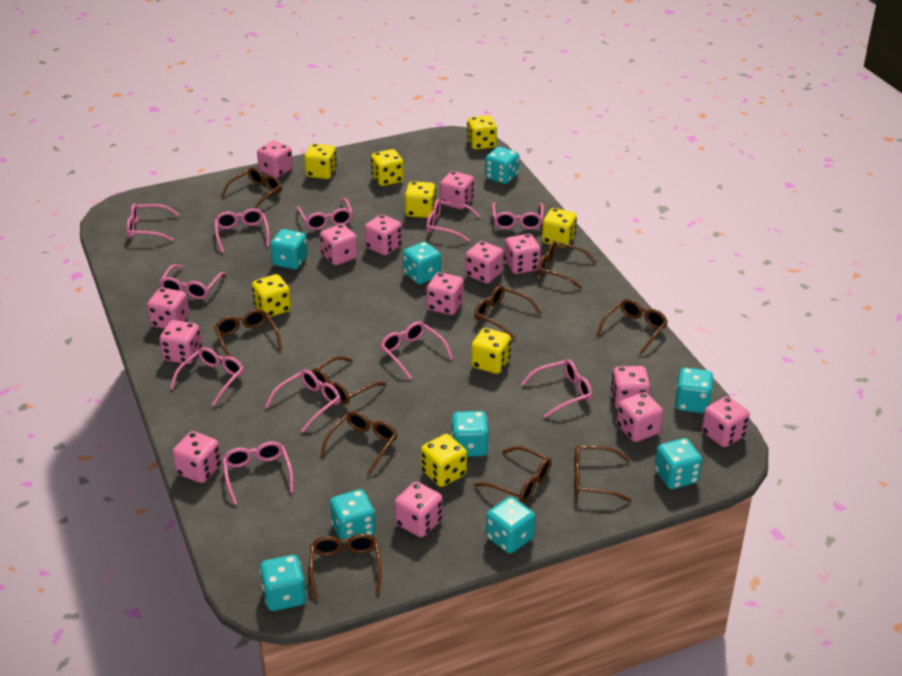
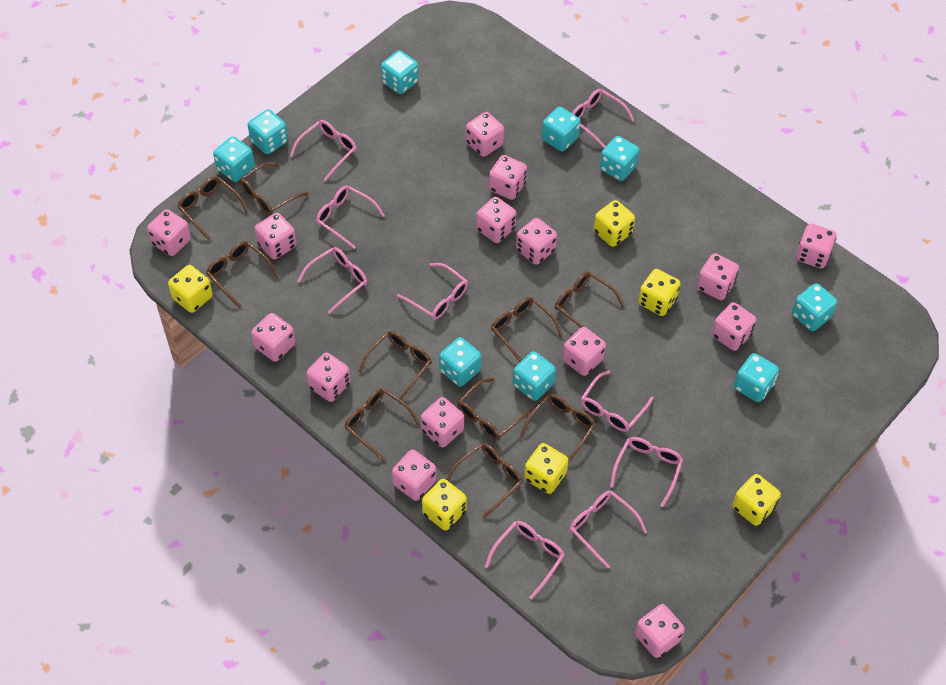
pink dice: [147,288,189,329] [160,320,202,364] [173,431,221,483] [257,141,293,178] [320,224,358,265] [364,214,402,255] [395,482,443,537] [427,272,464,315] [440,171,474,209] [465,241,503,283] [505,234,541,274] [611,366,650,409] [617,392,663,442] [702,396,750,447] = 14 -> [147,209,191,256] [251,313,295,362] [255,213,297,259] [306,352,351,402] [392,450,436,501] [421,397,464,447] [466,112,504,157] [476,197,516,243] [489,155,527,200] [516,218,557,265] [562,327,606,376] [635,604,685,658] [697,253,739,300] [712,302,756,351] [796,223,836,268] = 15
pink glasses: [127,203,180,241] [159,265,226,299] [170,347,244,406] [214,208,269,253] [222,441,294,505] [265,370,341,432] [297,198,353,230] [380,321,453,379] [426,199,480,242] [492,203,544,230] [521,359,592,418] = 11 -> [290,120,357,181] [298,247,367,314] [316,186,385,249] [397,263,468,320] [485,521,565,599] [569,491,647,568] [572,89,635,148] [581,371,654,432] [610,437,683,507] = 9
yellow dice: [252,274,291,317] [304,144,337,179] [371,149,404,186] [405,181,436,218] [421,434,467,487] [467,115,497,150] [471,328,511,374] [542,208,577,248] = 8 -> [168,265,213,313] [422,479,467,531] [524,443,569,494] [593,200,635,247] [638,269,680,316] [732,474,781,526] = 6

